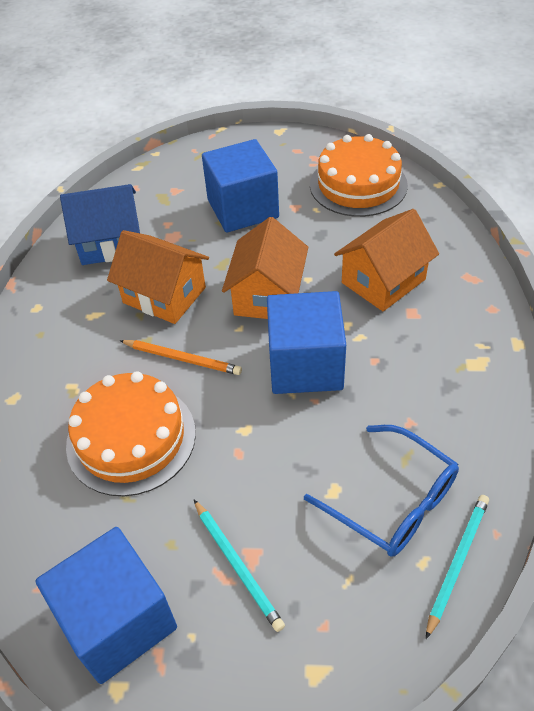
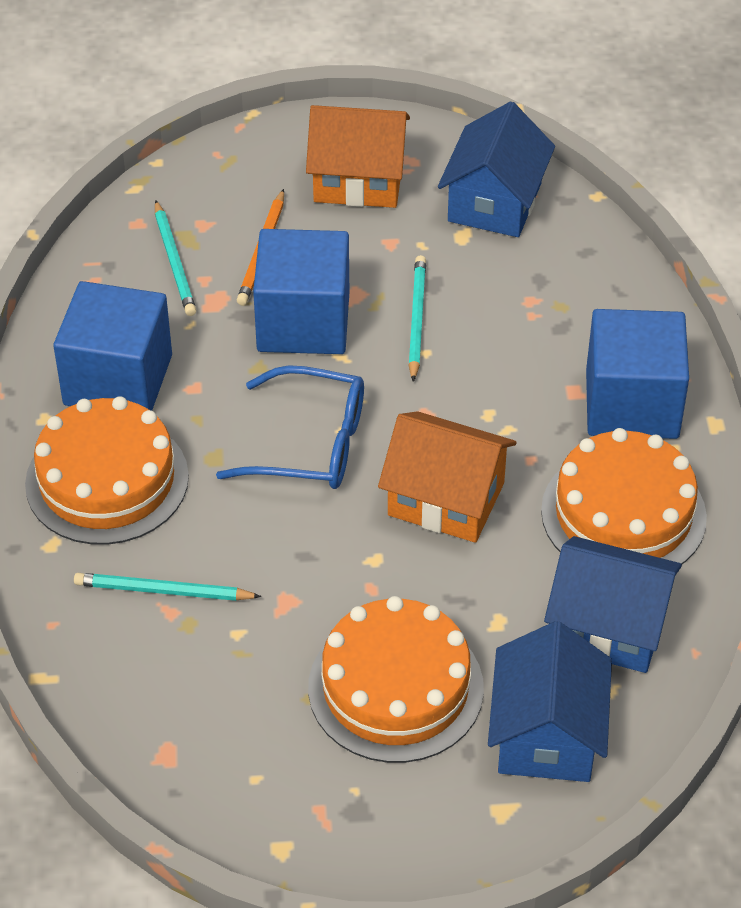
blue house: [60,184,140,265] = 1 -> [438,102,555,237] [488,621,612,782] [544,536,682,673] = 3
orange cake: [66,371,196,496] [310,134,408,217] = 2 -> [25,396,189,545] [308,596,484,763] [541,428,707,564] = 3
orange house: [107,230,209,324] [222,217,308,319] [334,209,439,311] = 3 -> [306,105,410,208] [378,411,516,543] = 2
turquoise pencil: [194,500,285,632] [426,495,489,639] = 2 -> [74,573,262,601] [155,200,197,316] [409,255,426,382] = 3

